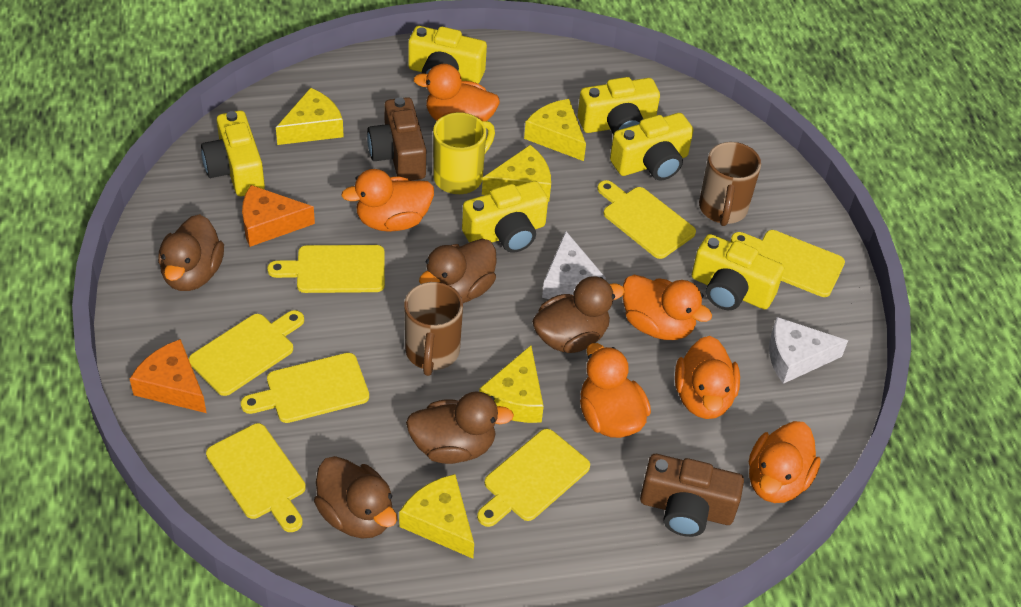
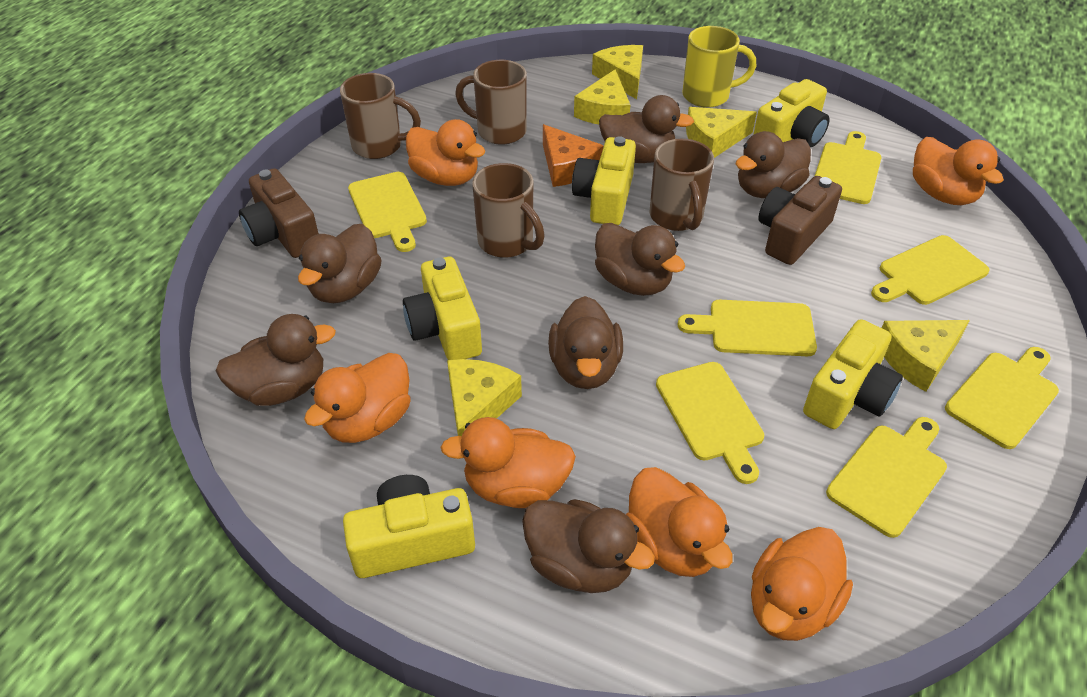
brown duck: [158,214,224,291] [314,456,397,539] [406,391,514,464] [419,239,497,303] [532,276,625,353] = 5 -> [216,314,336,406] [298,224,382,303] [522,499,655,593] [548,296,623,389] [595,223,685,296] [599,95,694,163] [735,131,811,198] = 7
brown mug: [404,282,463,376] [699,142,761,226] = 2 -> [340,73,421,159] [455,60,527,145] [472,163,545,258] [650,139,714,231] = 4
orange cheese: [130,339,207,413] [242,185,315,247] = 2 -> [543,124,603,187] = 1
white cheese: [542,231,606,299] [769,317,848,384] = 2 -> none = 0
yellow camera: [201,110,265,196] [408,26,487,84] [462,181,548,253] [578,77,660,135] [610,113,693,180] [692,234,784,310] = 6 -> [343,475,475,578] [403,257,482,360] [572,136,636,225] [753,79,830,147] [803,319,903,429] = 5

